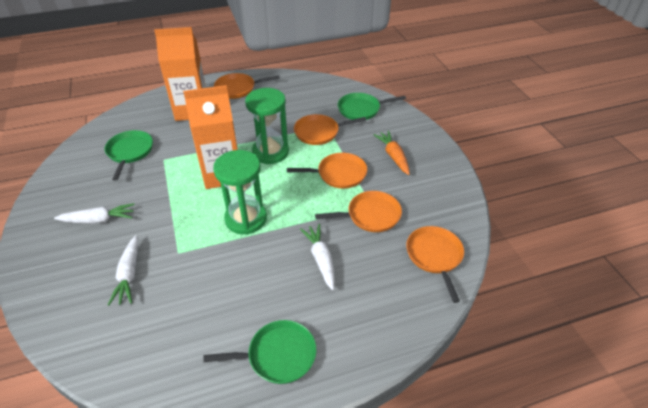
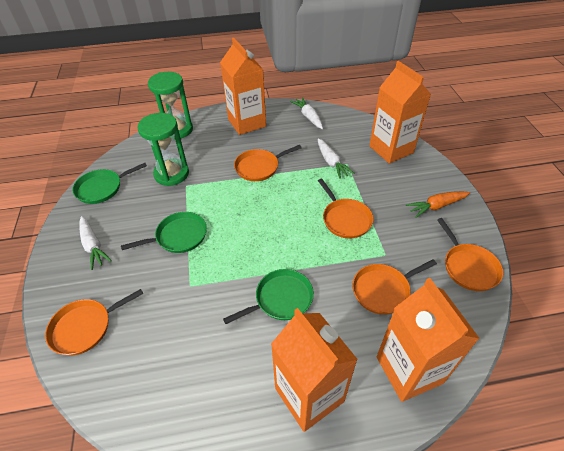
orange carton: [154,27,206,121] [183,85,238,189] = 2 -> [220,38,266,135] [271,308,358,432] [369,61,431,164] [377,278,480,402] = 4

